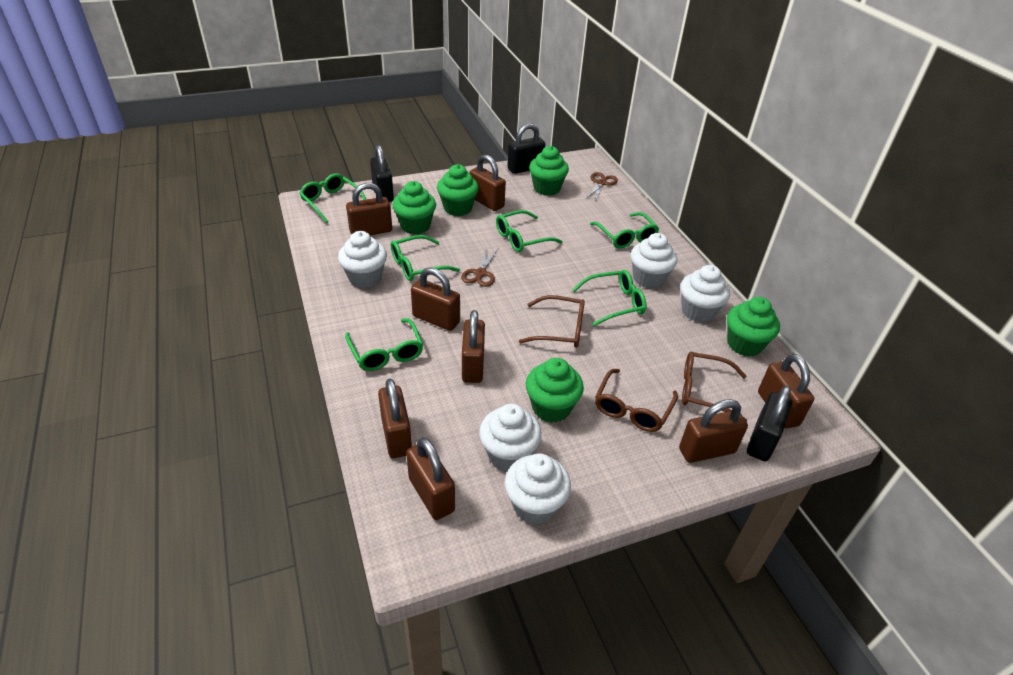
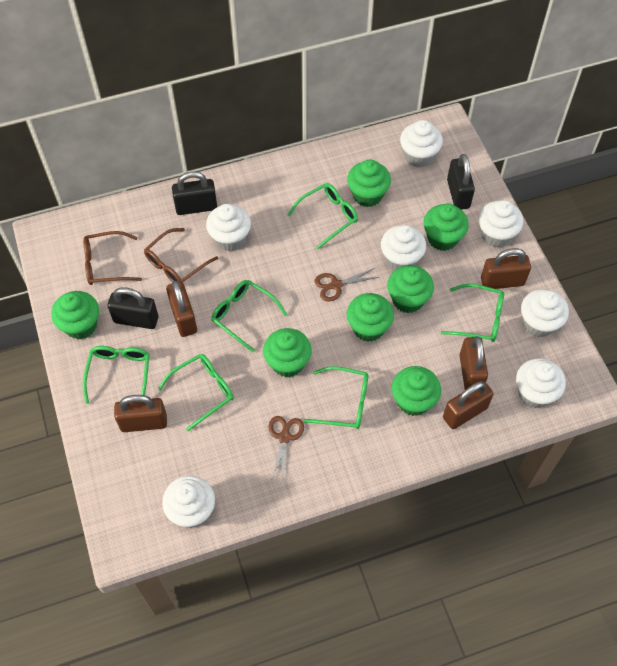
brown glasses: [519,295,585,348] [595,369,678,432] [682,352,747,422] = 3 -> [83,231,142,285] [144,228,218,282] = 2
brown padlock: [346,183,392,235] [378,378,412,458] [406,437,455,520] [411,267,460,331] [462,310,485,383] [470,155,506,211] [679,399,748,463] [758,354,814,428] = 8 -> [114,395,167,432] [166,281,197,337] [443,381,494,429] [459,336,488,390] [481,248,531,289] = 5
green cupcake: [392,181,436,234] [437,164,479,216] [526,358,584,423] [529,146,569,196] [727,297,780,357] = 5 -> [51,291,99,339] [263,328,312,377] [347,159,391,207] [347,293,394,342] [387,265,434,313] [392,366,441,416] [424,203,469,251] = 7
white cupcake: [338,231,387,288] [479,404,542,472] [505,453,571,525] [631,233,678,289] [680,265,730,323] = 5 -> [162,476,215,528] [206,204,251,251] [381,225,426,270] [400,120,443,167] [478,200,523,248] [516,358,566,408] [521,289,569,337] = 7

